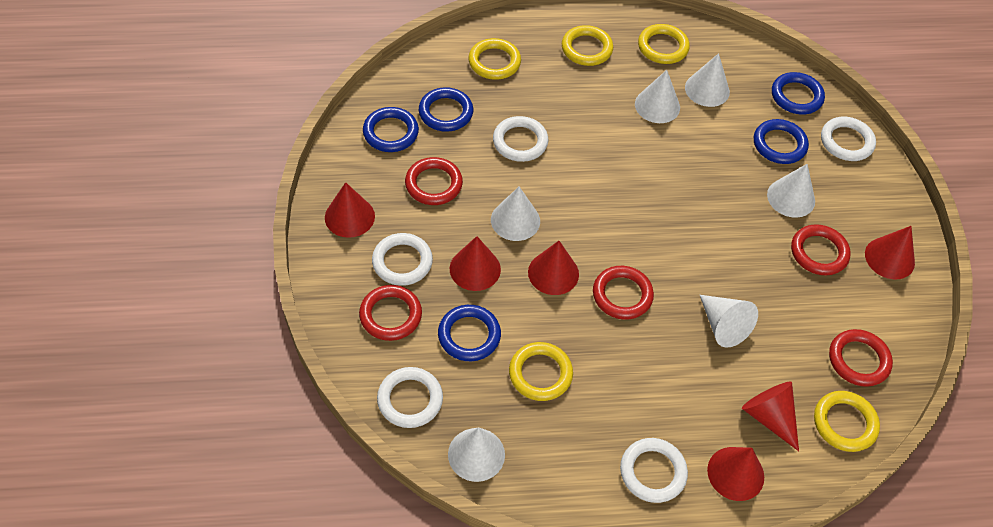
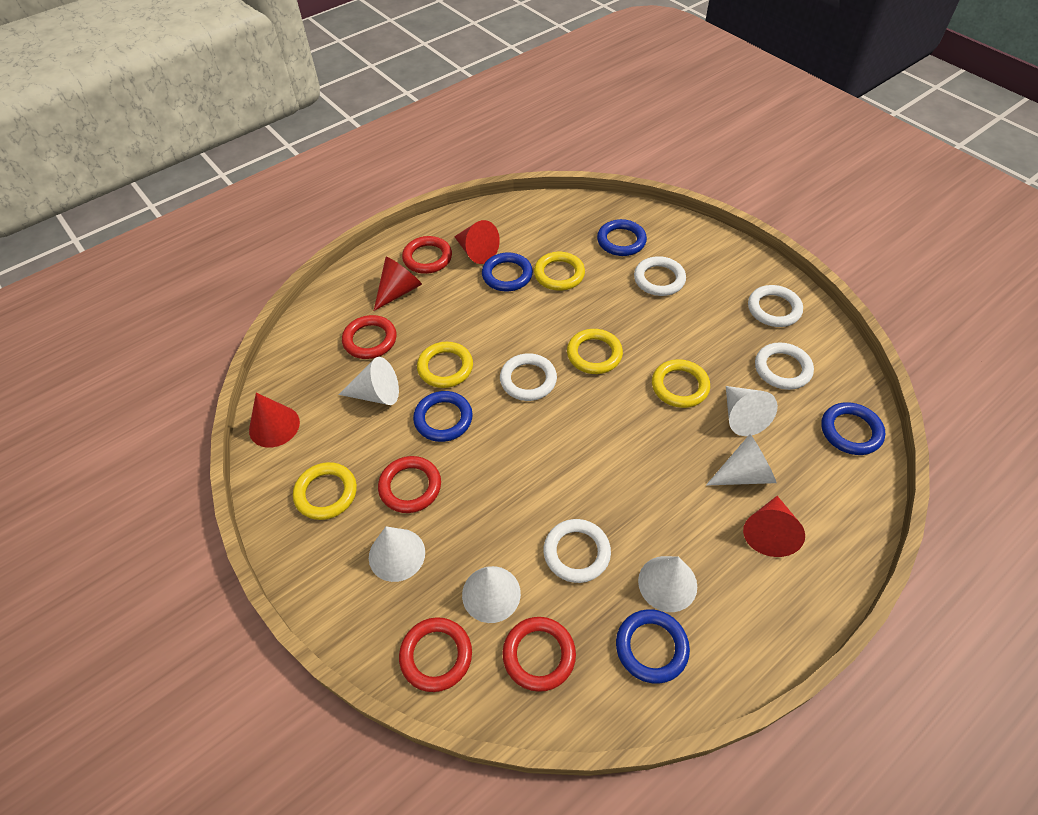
red cone: [325,182,375,238] [450,236,501,291] [528,241,579,295] [707,447,764,501] [742,382,799,451] [865,226,915,279] = 6 -> [249,393,300,448] [374,257,422,311] [454,220,500,264] [743,496,805,557] = 4

